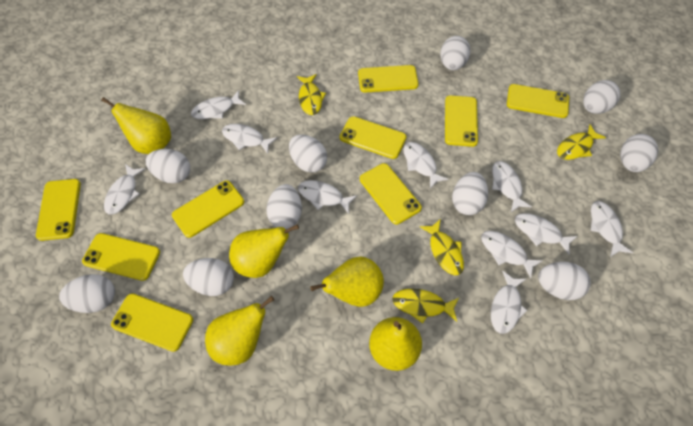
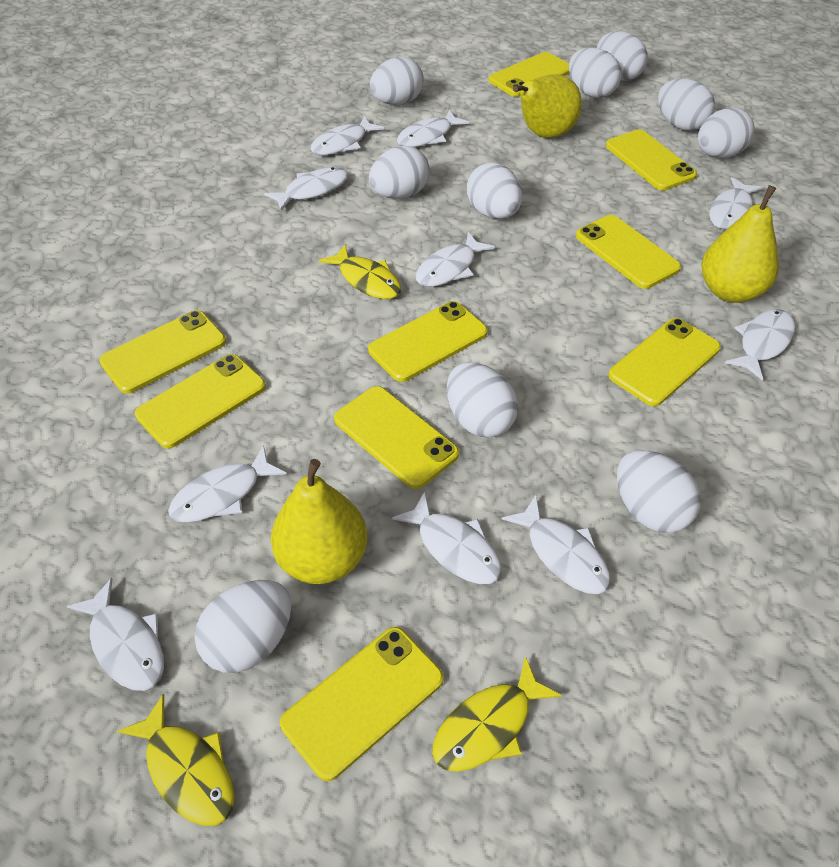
yellow fish: [297,74,326,115] [392,289,459,324] [420,219,464,275] [557,124,606,160] = 4 -> [117,694,235,826] [319,245,401,299] [432,656,562,772] = 3
yellow pear: [101,97,171,154] [205,296,274,366] [229,224,299,278] [310,257,384,307] [369,317,422,371] = 5 -> [271,459,367,584] [513,74,582,138] [701,185,779,303] = 3

